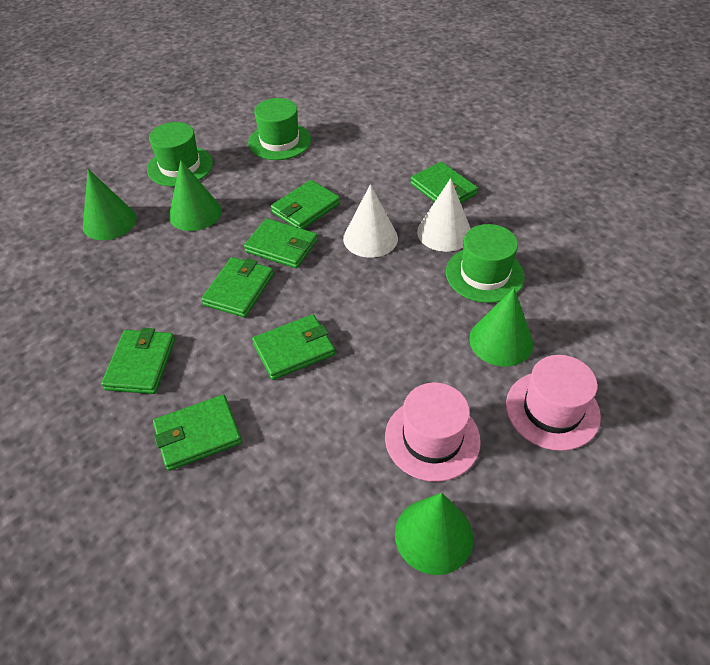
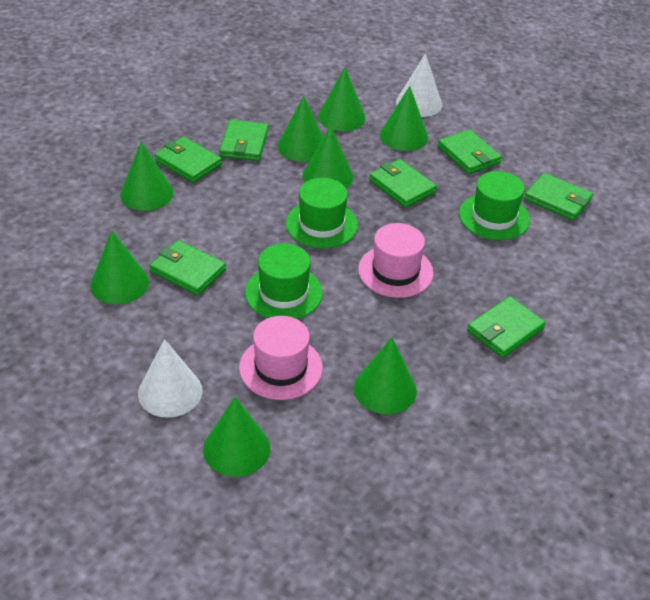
green cone: [83,169,137,240] [169,160,222,231] [395,493,474,575] [469,288,533,367] = 4 -> [90,231,149,304] [120,142,173,211] [203,397,270,477] [278,96,323,162] [303,125,353,188] [318,67,366,131] [354,337,417,414] [380,86,428,151] = 8

